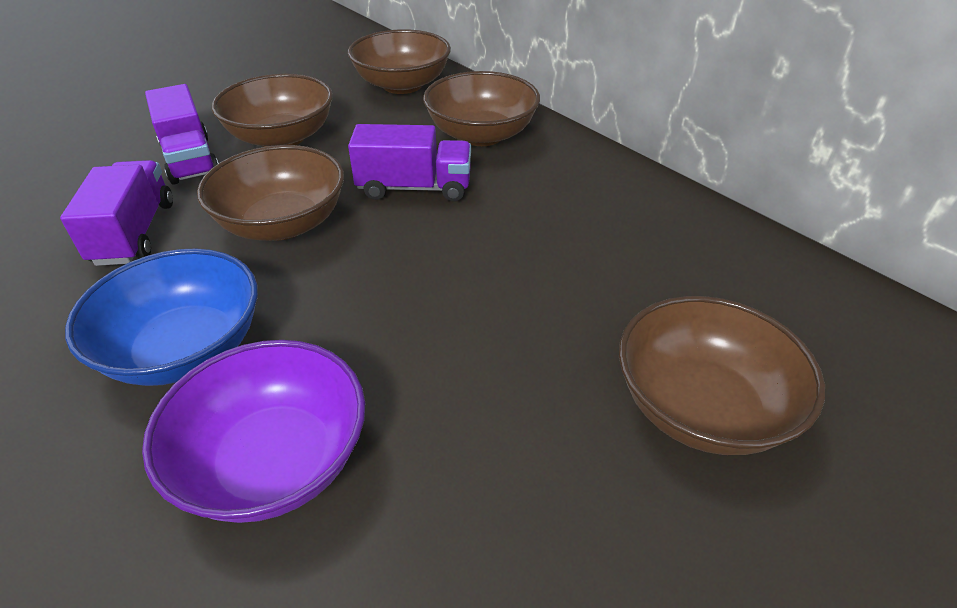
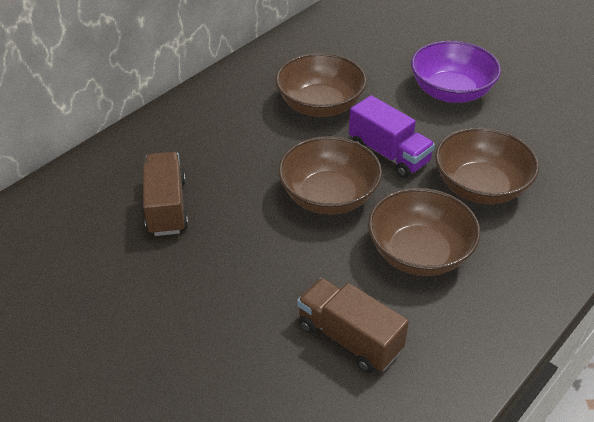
blue bowl: [65,248,258,386] = 1 -> none = 0
brown bowl: [197,145,344,241] [212,74,333,147] [348,29,451,94] [423,71,540,146] [619,296,825,455] = 5 -> [275,53,367,117] [278,136,382,215] [368,188,480,276] [435,128,539,204] = 4
brown truck: none = 0 -> [143,152,188,236] [297,278,409,373] = 2
purple truck: [60,160,173,266] [145,84,219,185] [348,124,471,202] = 3 -> [349,95,435,178] = 1

